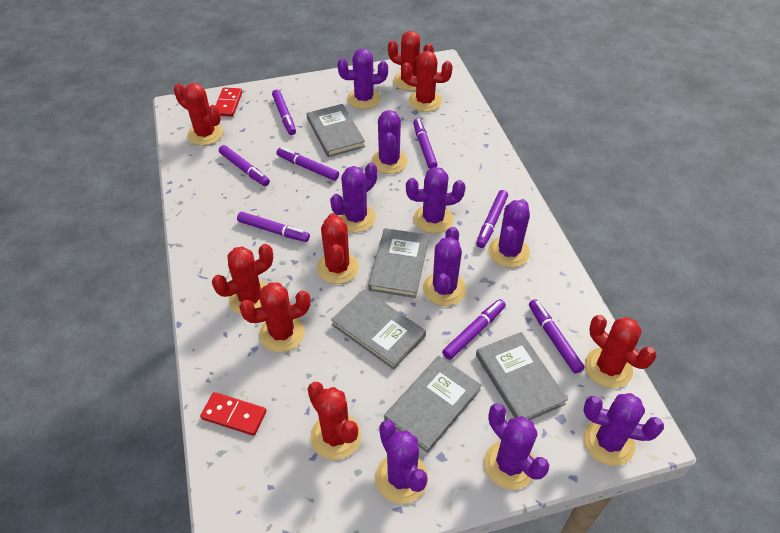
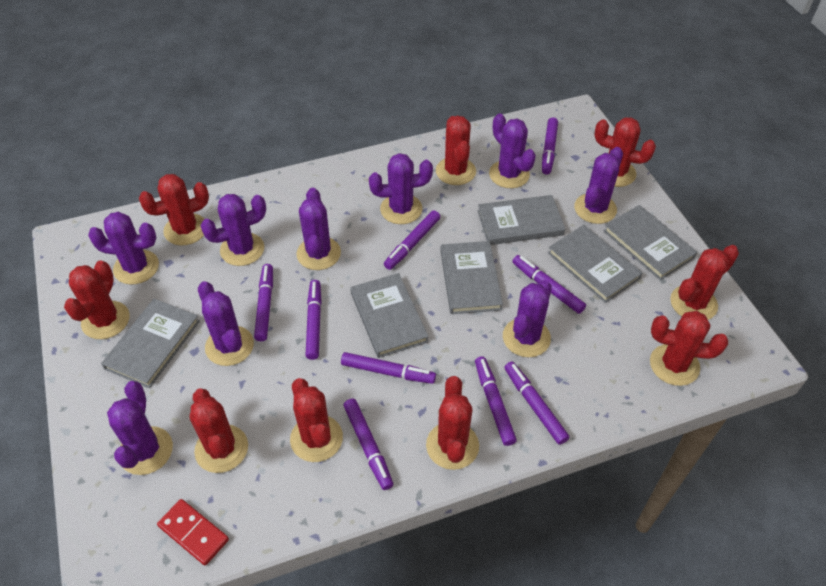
grey book: [307,104,365,157] [331,289,426,370] [368,228,429,298] [384,356,482,453] [476,332,568,420] = 5 -> [101,299,200,388] [350,273,429,358] [440,241,503,314] [477,195,565,245] [548,225,642,303] [604,205,697,280] = 6
purple marker: [219,145,270,186] [237,212,310,242] [272,89,296,135] [276,147,339,181] [413,118,438,169] [442,299,506,360] [476,190,508,248] [529,299,584,374] = 8 -> [254,264,273,341] [305,280,322,360] [341,352,436,384] [344,399,393,490] [384,210,440,270] [475,356,517,446] [504,361,569,445] [512,255,586,314] [542,117,558,175] = 9
red cactus: [174,83,223,146] [212,244,273,315] [239,282,311,352] [307,382,361,460] [317,213,359,284] [388,31,434,91] [401,51,453,112] [585,315,656,388] = 8 -> [64,260,129,339] [139,174,209,245] [190,389,248,473] [290,378,343,462] [426,376,479,470] [436,116,476,185] [594,117,656,187] [650,311,728,386] [670,245,739,320] = 9
red domino: [200,392,267,436] [215,87,242,117] = 2 -> [157,499,229,566] = 1

